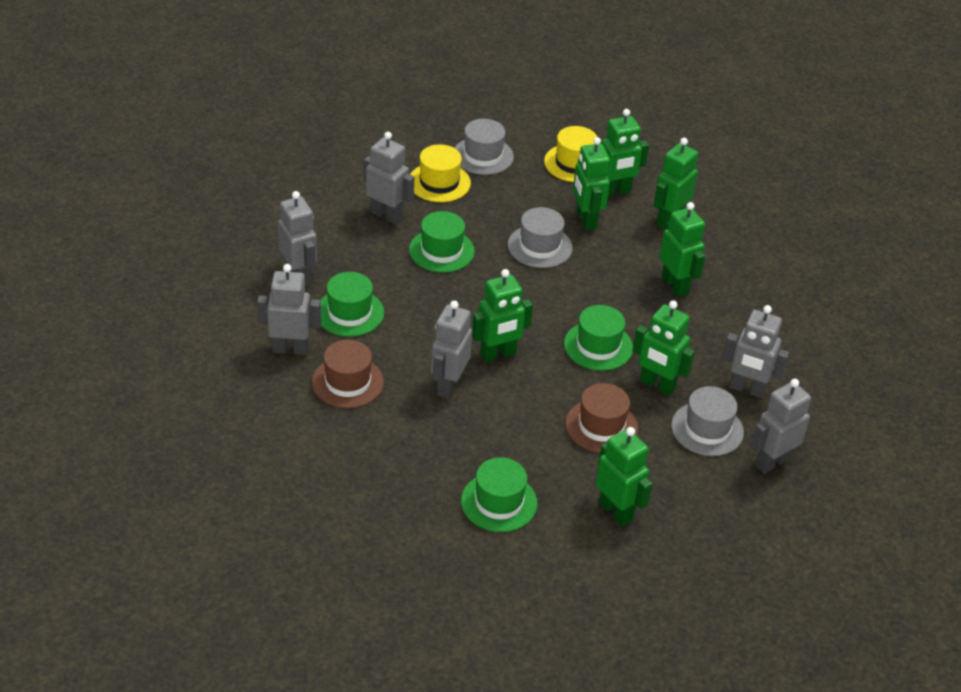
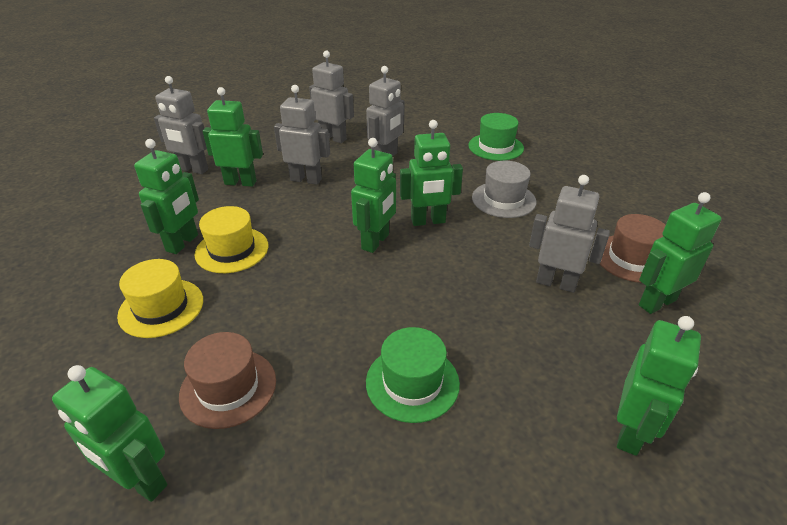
green hat: [321,272,384,337] [409,211,475,273] [461,457,537,532] [564,305,633,371] = 4 -> [366,327,460,423] [468,113,524,161] = 2
grey hat: [455,119,514,175] [508,207,573,268] [671,386,744,456] = 3 -> [472,161,536,218] = 1
grey robot: [257,264,321,355] [278,191,317,286] [364,132,414,224] [431,300,472,399] [722,305,789,398] [751,379,811,474] = 6 -> [154,76,208,174] [274,85,330,185] [309,50,354,143] [366,66,404,157] [529,175,610,293] = 5

